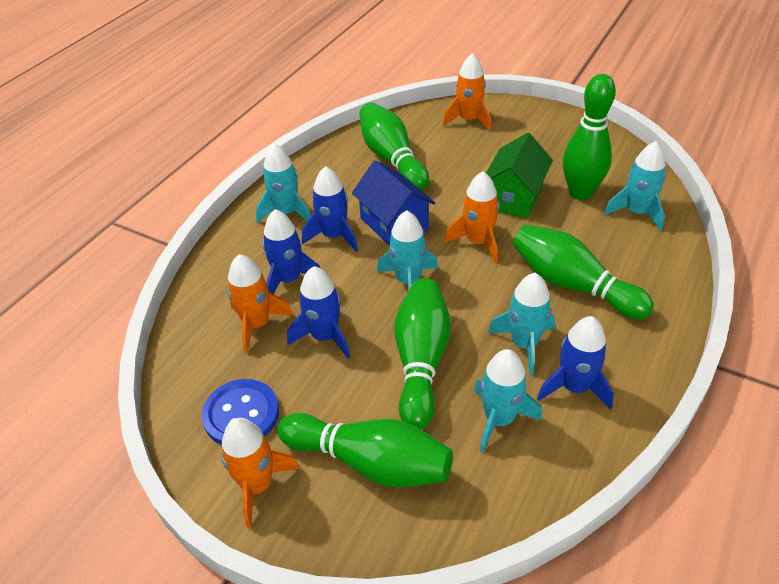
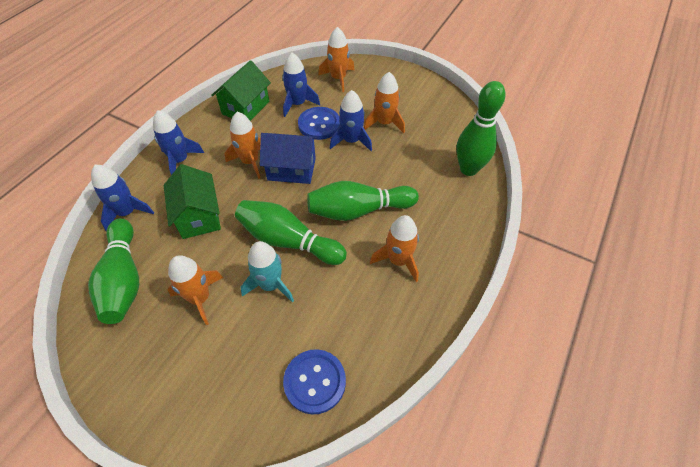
blue button: [202,379,279,445] = 1 -> [283,349,346,414] [298,107,340,140] = 2
green bowling pin: [277,413,453,487] [359,103,429,190] [394,278,451,430] [513,224,654,319] [563,74,616,200] = 5 -> [88,218,139,324] [235,200,347,265] [307,181,419,221] [456,81,505,176] = 4
green house: [486,133,553,219] = 1 -> [163,164,221,239] [211,60,271,121] = 2
orange rocket: [221,418,300,528] [227,254,293,353] [442,53,491,131] [445,171,500,263] = 4 -> [167,255,223,325] [225,112,261,179] [318,27,355,92] [364,72,405,133] [370,215,419,282] = 5
turquoise rocket: [256,143,311,223] [377,210,438,291] [474,349,542,452] [488,273,555,375] [604,141,666,231] = 5 -> [241,241,294,303] = 1

